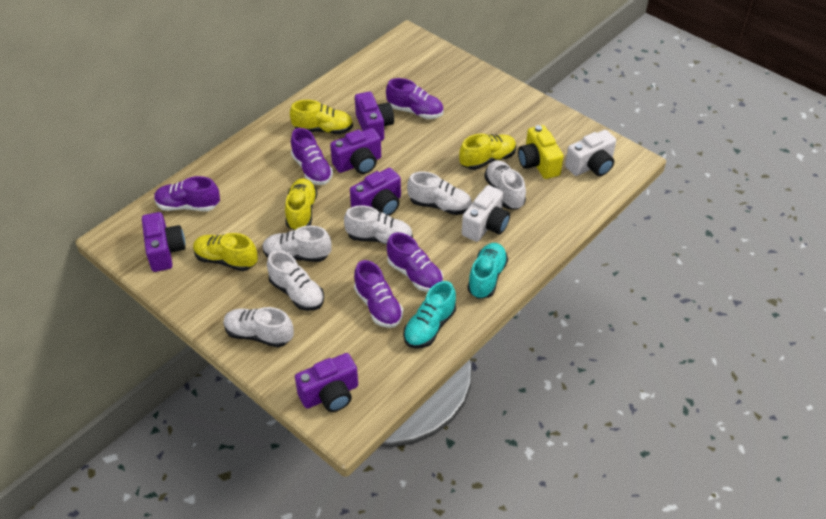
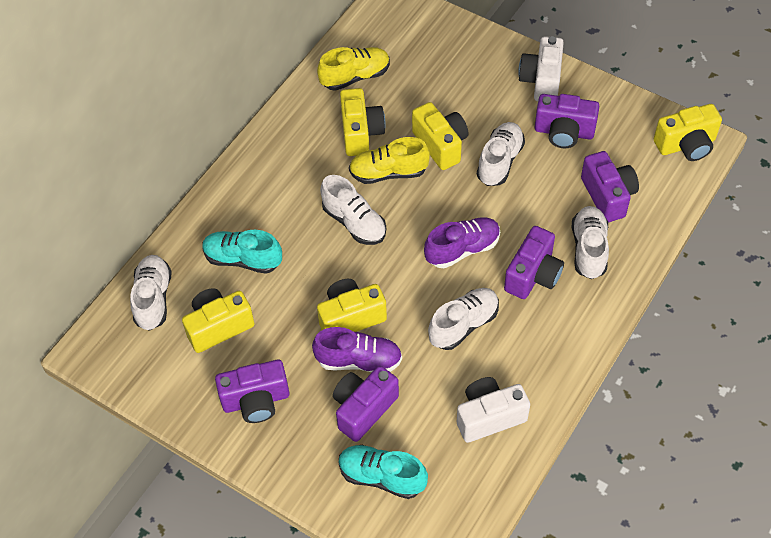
purple shoe: [154,176,220,211] [291,128,333,185] [354,260,403,328] [386,78,444,119] [387,232,443,292] = 5 -> [312,327,402,373] [424,217,500,268] = 2
white shoe: [223,307,294,348] [262,225,332,262] [267,251,324,311] [344,205,413,244] [407,171,472,215] [484,160,526,210] = 6 -> [130,255,172,331] [320,175,386,245] [428,288,499,350] [477,122,525,186] [572,206,609,279] = 5
yellow camera: [518,125,564,179] = 1 -> [182,288,254,353] [317,279,387,332] [340,88,386,156] [412,102,468,170] [654,104,722,161] = 5
yellow shoe: [193,233,258,271] [285,178,317,230] [290,100,353,134] [459,134,516,170] = 4 -> [317,47,390,91] [349,137,430,184] = 2

